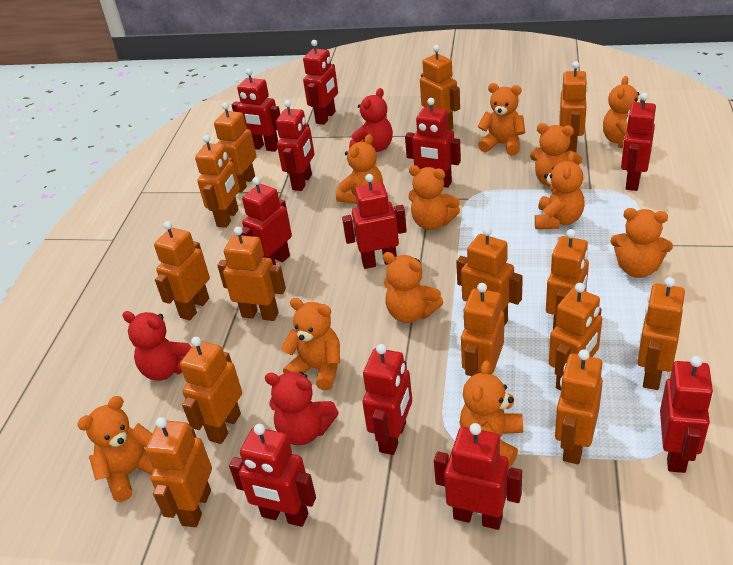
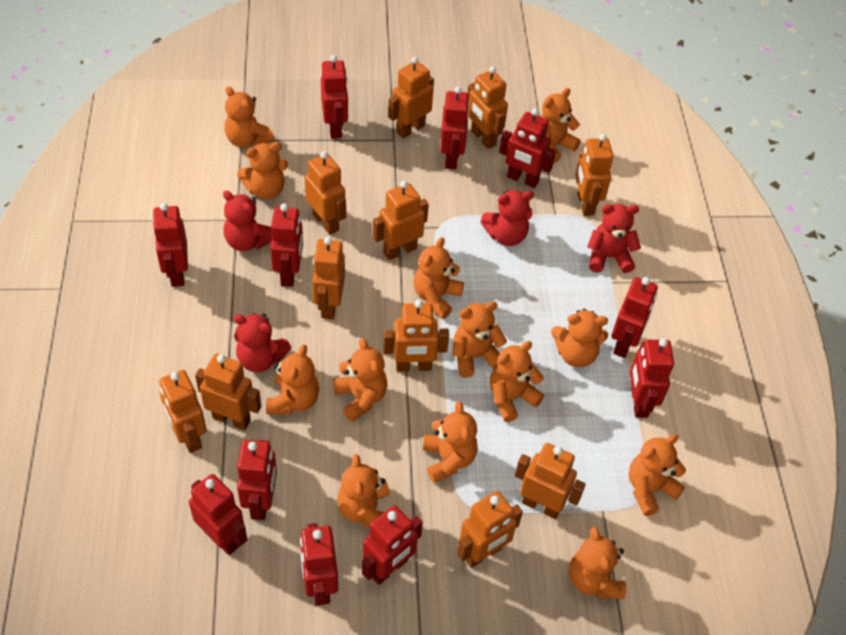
orange robot: [146,417,212,527] [154,221,210,321] [180,337,242,444] [195,135,240,228] [214,102,256,192] [217,227,286,321] [420,45,460,130] [456,227,523,326] [461,283,504,376] [546,229,589,329] [549,283,602,390] [555,349,603,464] [560,61,588,153] [637,277,685,390] = 14 -> [159,370,207,453] [195,354,261,430] [305,151,346,235] [312,237,345,320] [373,181,429,260] [383,300,449,372] [388,57,434,138] [457,491,523,568] [468,66,508,149] [515,443,586,519] [575,134,613,216] = 11
orange teddy bear: [77,396,154,502] [281,298,340,390] [336,134,383,204] [383,252,443,323] [409,165,460,230] [459,360,523,467] [477,83,525,156] [530,123,582,187] [535,152,585,229] [603,76,642,148] [610,208,673,278] = 11 -> [224,86,274,148] [237,142,288,199] [266,344,319,415] [333,338,387,422] [337,454,390,528] [414,237,464,319] [423,401,478,483] [452,301,507,378] [490,341,544,422] [540,88,581,163] [551,309,608,367] [569,527,626,599] [629,434,686,516] = 13
red teddy bear: [122,311,192,381] [265,372,339,445] [349,88,393,152] = 3 -> [223,190,272,251] [233,313,291,372] [480,190,534,246] [587,204,641,273] = 4

